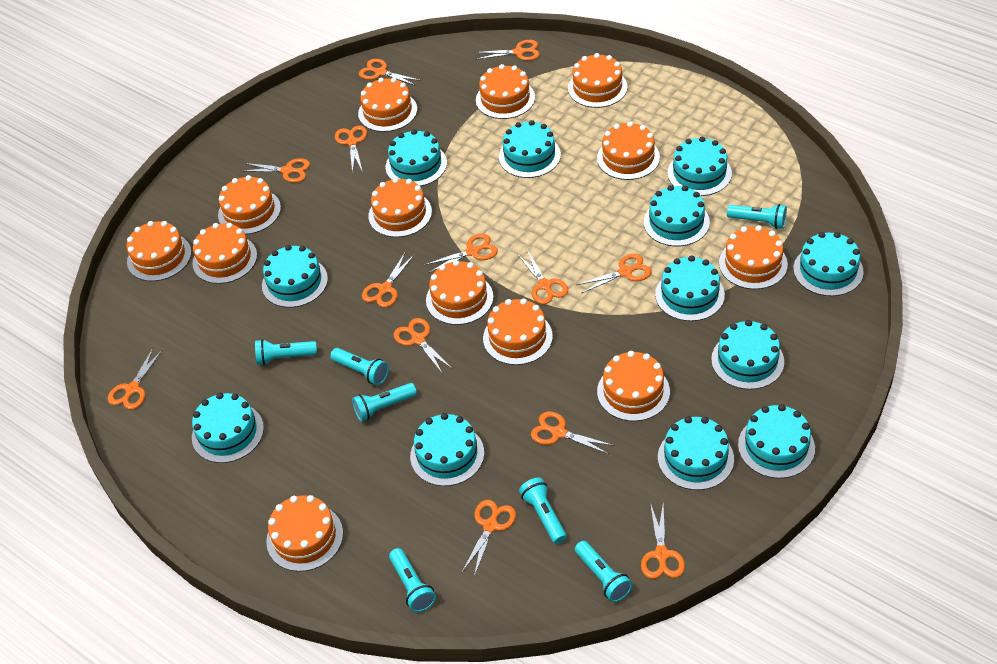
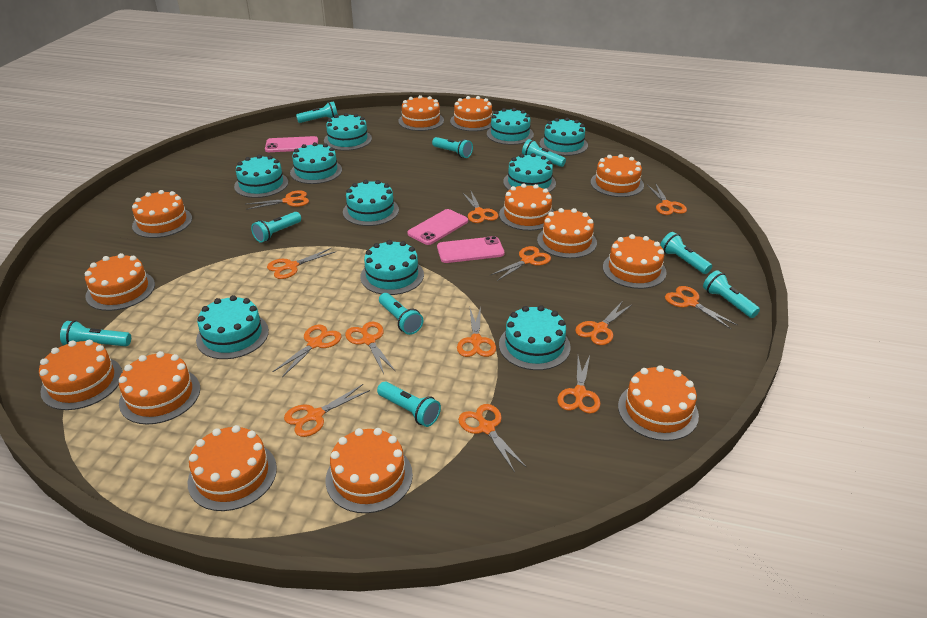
pink phone: none = 0 -> [265,136,318,152] [407,209,468,245] [437,236,504,263] = 3
turquoise cake: [192,393,264,463] [262,245,328,308] [385,129,447,186] [410,413,484,486] [499,120,561,178] [644,185,710,246] [655,255,725,321] [658,416,734,490] [668,137,732,196] [711,320,784,390] [738,404,815,478] [794,232,864,296] = 12 -> [196,295,269,359] [234,155,288,198] [290,142,342,184] [324,113,372,151] [343,180,399,226] [360,240,424,295] [487,108,534,145] [499,305,571,370] [503,153,556,192] [539,118,588,156] = 10
turquoise flashlight: [255,339,317,365] [330,348,389,385] [352,383,417,421] [389,548,436,612] [519,477,567,544] [575,541,633,602] [727,204,787,229] = 7 -> [60,320,131,346] [251,212,301,243] [296,102,338,123] [377,382,441,427] [379,293,423,335] [432,137,473,158] [522,139,566,167] [660,232,712,274] [703,270,760,318] = 9

